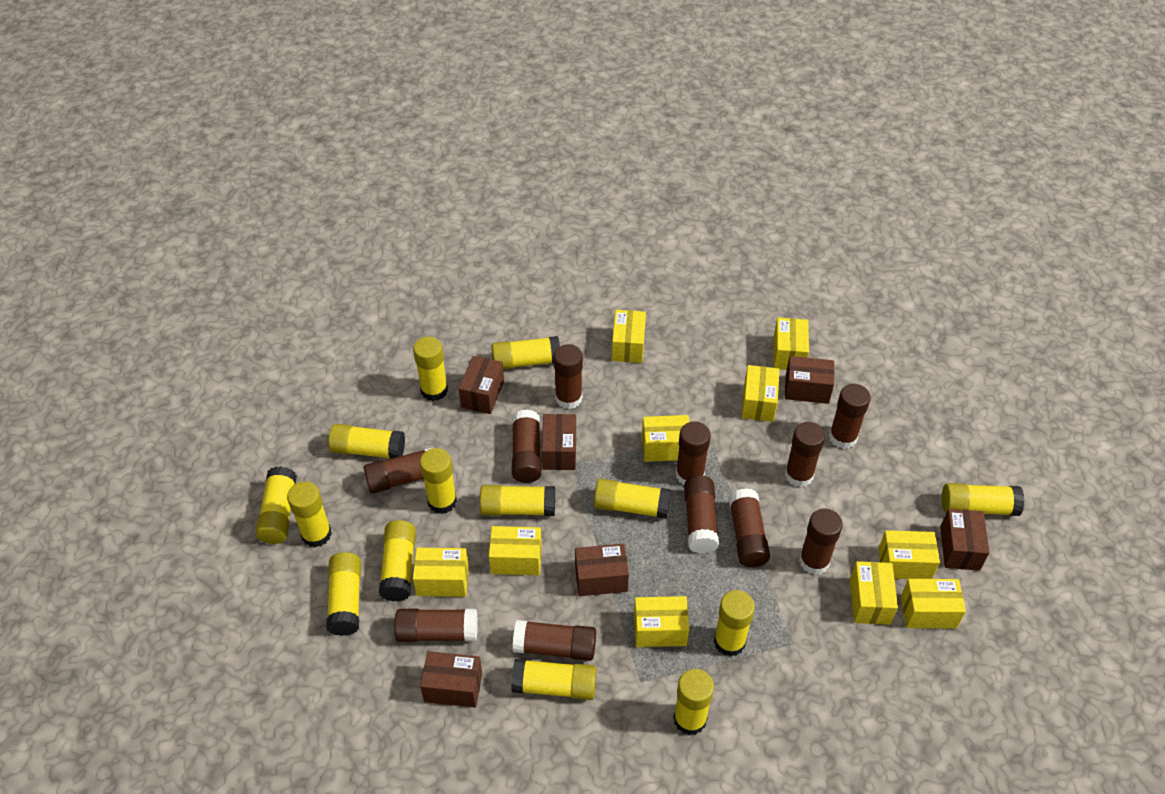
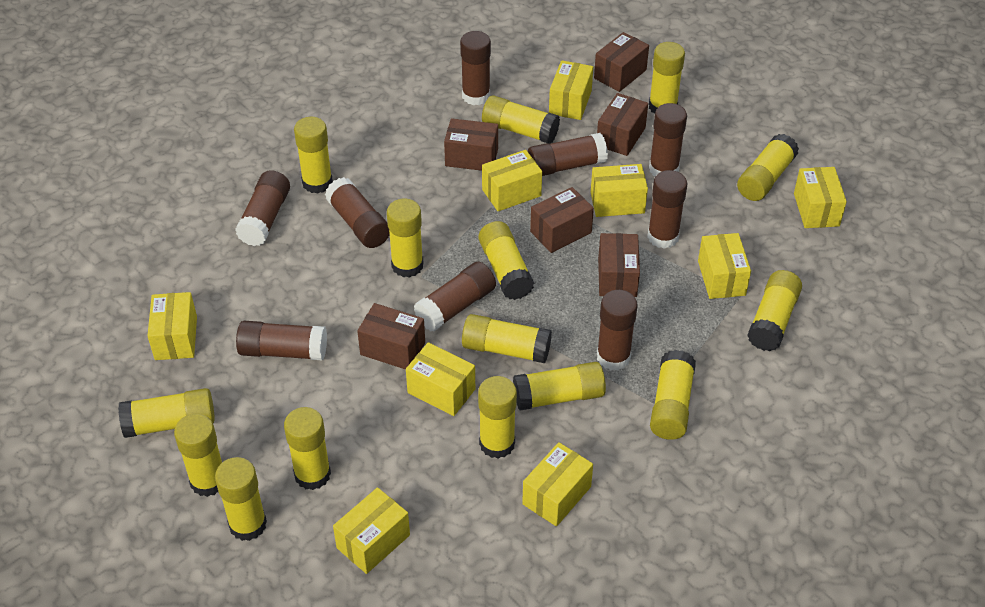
brown glue stick: [364,447,434,494] [394,609,478,642] [512,409,542,483] [513,620,596,661] [554,344,583,409] [676,421,711,485] [684,476,719,554] [729,488,770,567] [785,422,825,487] [799,508,843,575] [829,384,871,449] = 11 -> [235,170,290,246] [236,321,327,360] [325,177,390,248] [414,261,496,331] [460,31,491,105] [528,133,608,176] [597,290,638,370] [647,170,687,249] [649,103,687,176] = 9
yellow box: [413,548,469,597] [489,526,542,575] [612,310,646,363] [634,596,689,647] [642,415,690,462] [742,365,780,422] [773,318,809,370] [850,561,898,625] [878,530,940,579] [901,579,966,629] = 10 -> [147,292,197,360] [333,487,410,574] [406,342,475,416] [482,150,542,211] [522,442,593,526] [549,60,593,120] [591,164,648,217] [698,233,751,299] [794,167,847,228] = 9
yellow glue stick: [255,466,297,544] [287,481,332,548] [326,552,361,636] [328,424,405,459] [379,520,416,602] [413,336,448,401] [420,448,457,514] [480,485,555,516] [492,336,560,370] [511,659,597,700] [594,479,671,519] [674,669,714,735] [714,590,755,657] [941,483,1025,516] = 14 -> [118,388,215,438] [174,414,222,497] [215,457,267,541] [284,407,331,490] [294,117,333,194] [387,199,424,278] [462,314,552,363] [478,221,534,300] [478,376,517,459] [482,95,560,144] [513,362,606,411] [649,42,685,114] [650,350,696,440] [737,134,799,201] [747,270,802,351] = 15

